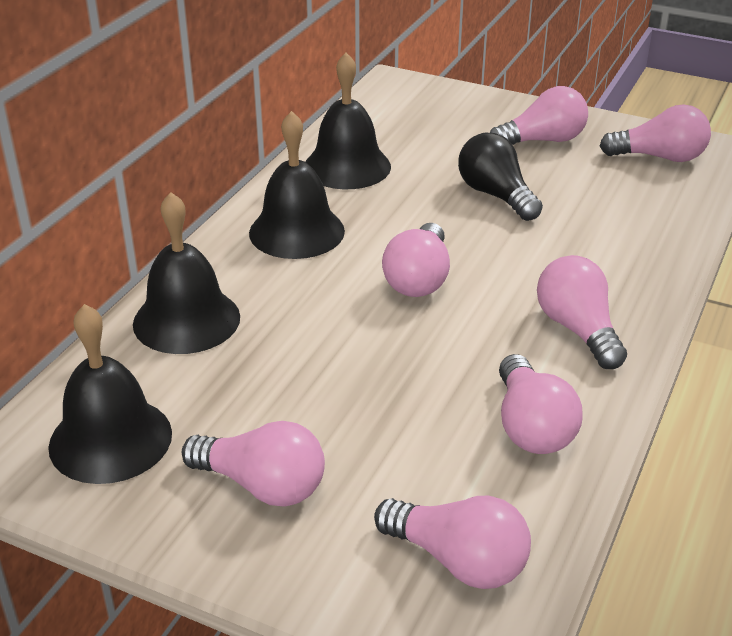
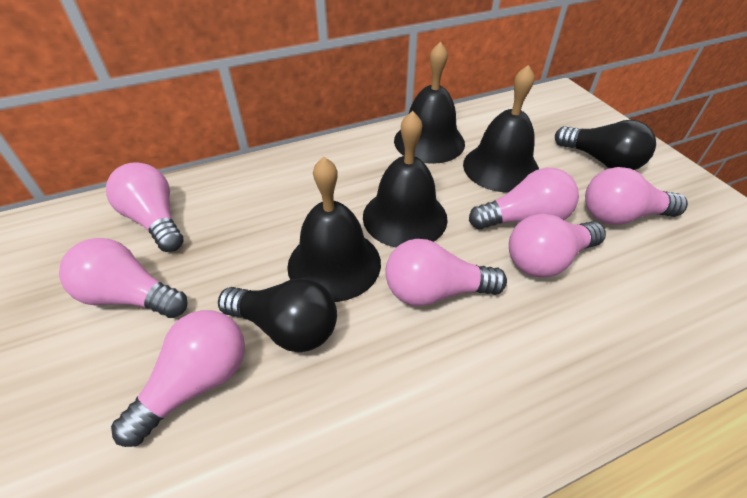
black light bulb: [458,133,543,221] = 1 -> [218,278,337,352] [555,120,656,170] = 2

